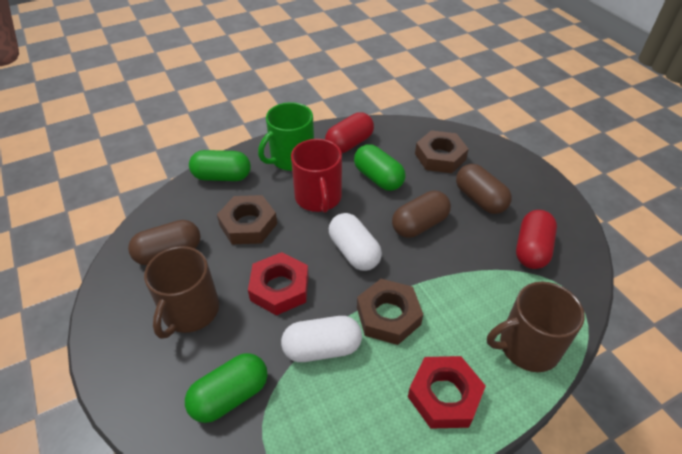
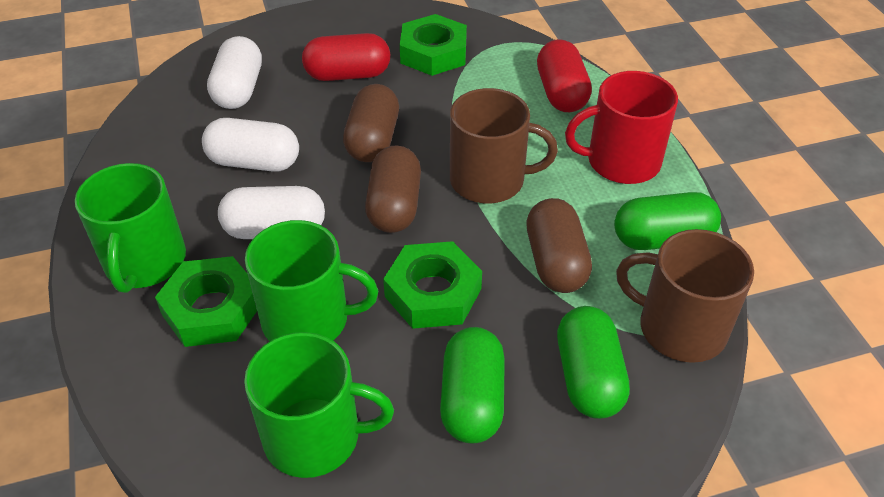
brown nut: [217,195,277,244] [357,279,423,345] [415,130,469,173] = 3 -> none = 0
green mug: [258,102,314,171] = 1 -> [75,163,186,293] [244,332,394,478] [245,220,378,341] = 3
green nut: none = 0 -> [155,256,257,347] [383,241,482,329] [400,14,467,76] = 3
red nut: [248,252,309,316] [408,356,486,429] = 2 -> none = 0
white capsule: [281,316,362,362] [329,213,382,271] = 2 -> [202,118,299,172] [207,36,262,109] [218,186,325,239] = 3

